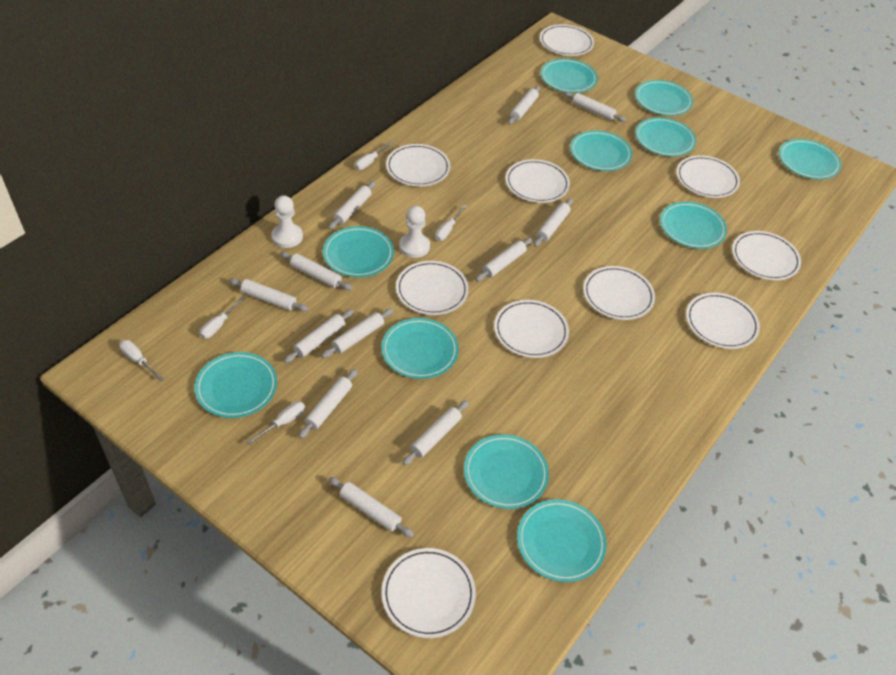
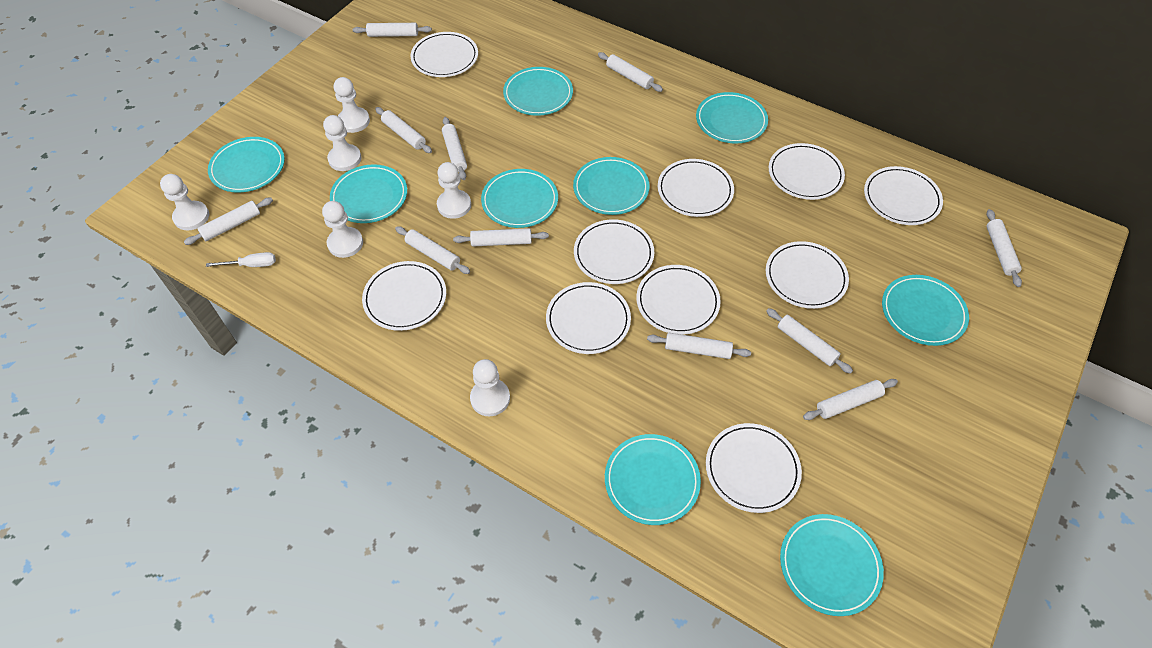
turquoise plate: [195,352,277,418] [323,226,394,277] [381,318,459,379] [464,435,549,509] [517,499,607,582] [541,59,598,93] [570,131,632,171] [635,80,693,116] [635,117,696,157] [660,202,727,249] [779,139,841,179] = 11 -> [208,137,285,193] [330,164,407,223] [481,169,558,228] [503,67,573,116] [573,157,650,215] [605,434,701,525] [696,92,768,144] [780,514,884,616] [882,275,969,346] = 9
white pawn: [271,195,303,248] [399,206,430,258] = 2 -> [160,174,209,230] [322,201,363,258] [323,115,361,171] [334,77,370,133] [437,162,471,219] [470,359,510,416] = 6
white rolling pin: [229,278,308,312] [280,252,352,290] [284,309,354,363] [299,369,357,439] [322,308,393,358] [328,477,414,537] [329,181,375,230] [403,400,469,465] [475,238,533,281] [508,86,540,124] [534,199,573,247] [563,92,626,122] = 12 -> [184,198,273,245] [353,23,432,37] [375,107,432,153] [395,226,470,274] [442,117,467,180] [453,228,549,247] [598,52,663,92] [647,333,751,359] [766,308,853,374] [803,379,898,420] [986,209,1022,287] = 11
white screwdriver: [119,340,164,381] [199,296,246,339] [247,401,305,445] [355,142,393,170] [435,205,467,241] = 5 -> [206,252,276,267] = 1

